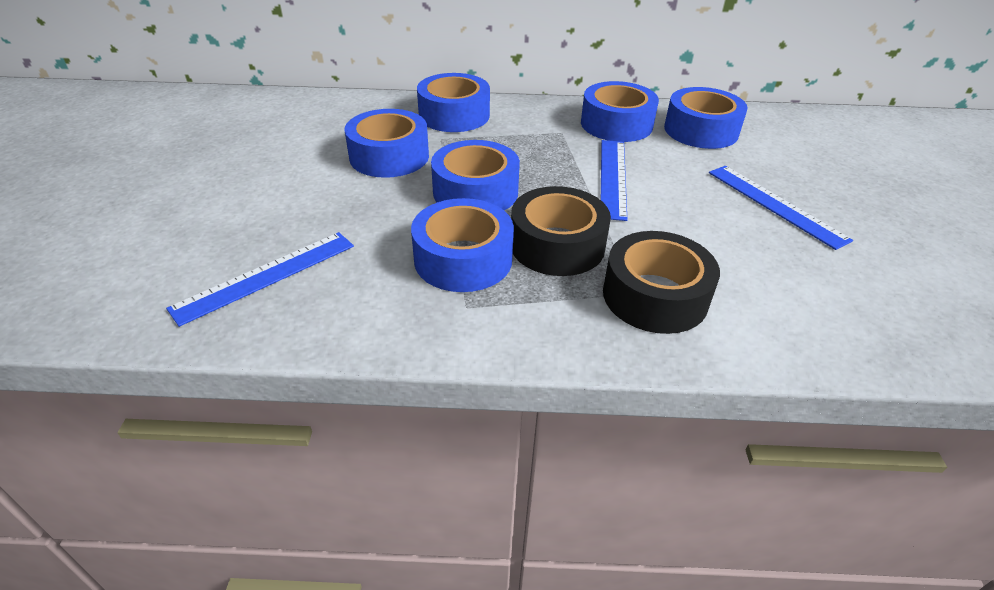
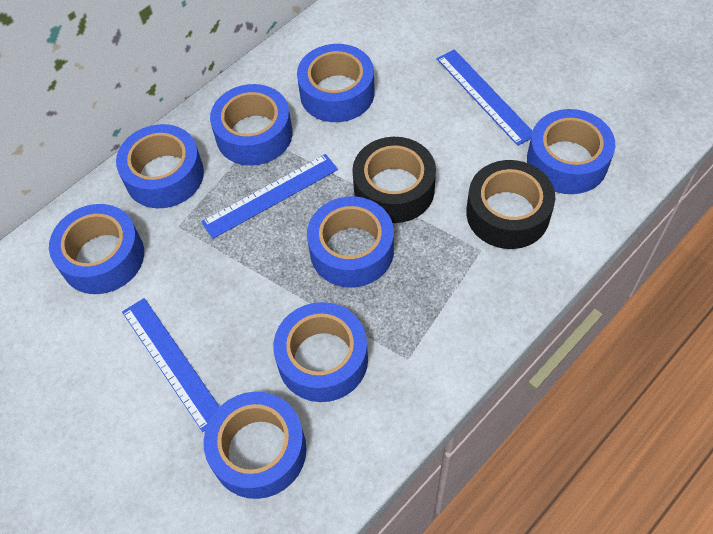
blue tape: [344,109,429,178] [411,198,514,292] [417,73,490,132] [431,140,520,210] [581,81,659,142] [664,87,748,149] = 6 -> [49,204,144,294] [116,124,204,208] [204,392,306,499] [210,84,292,166] [273,302,368,402] [297,44,375,122] [307,196,394,287] [527,109,615,194] = 8

